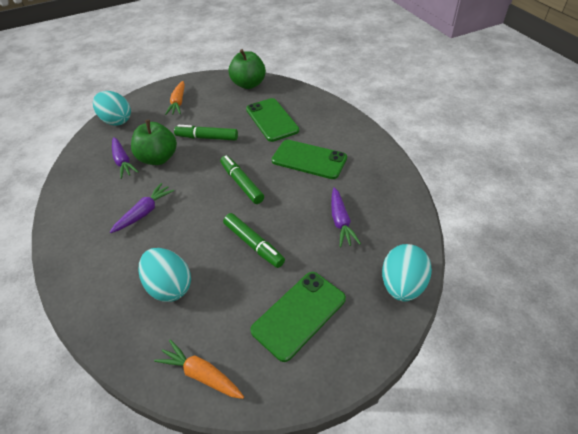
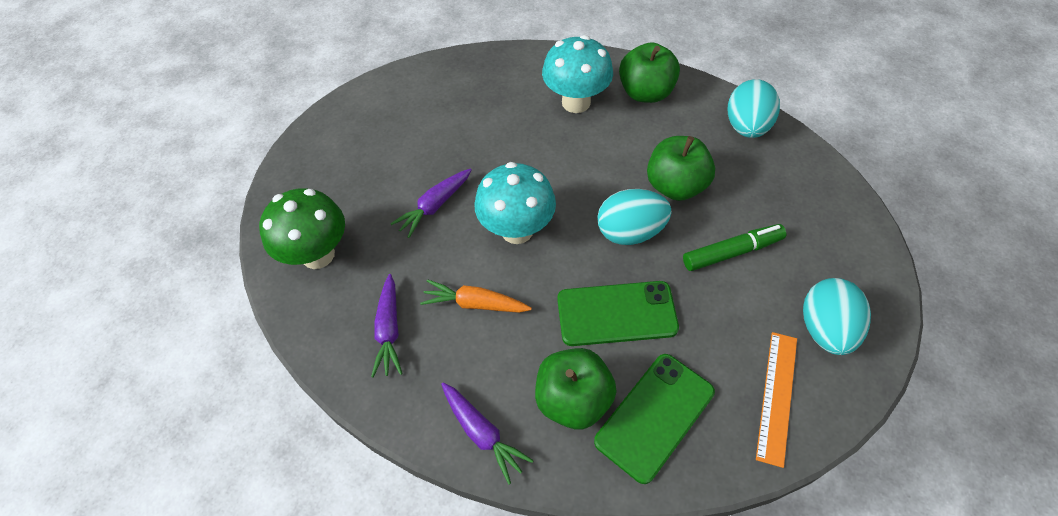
green apple: [131,120,177,165] [228,49,266,89] = 2 -> [535,348,617,429] [619,42,680,103] [647,136,715,201] = 3
green marker: [174,125,238,141] [220,155,264,204] [223,213,285,268] = 3 -> [683,224,787,271] = 1
green mushroom: none = 0 -> [259,188,345,269] = 1
green phone: [246,98,299,142] [250,272,346,362] [272,140,347,179] = 3 -> [557,281,679,346] [594,354,715,484] = 2
orange carrot: [154,339,244,399] [165,81,185,115] = 2 -> [420,279,532,313] = 1
orange ruler: none = 0 -> [756,332,797,468] = 1
turquoise mushroom: none = 0 -> [474,162,556,244] [542,35,613,113] = 2

